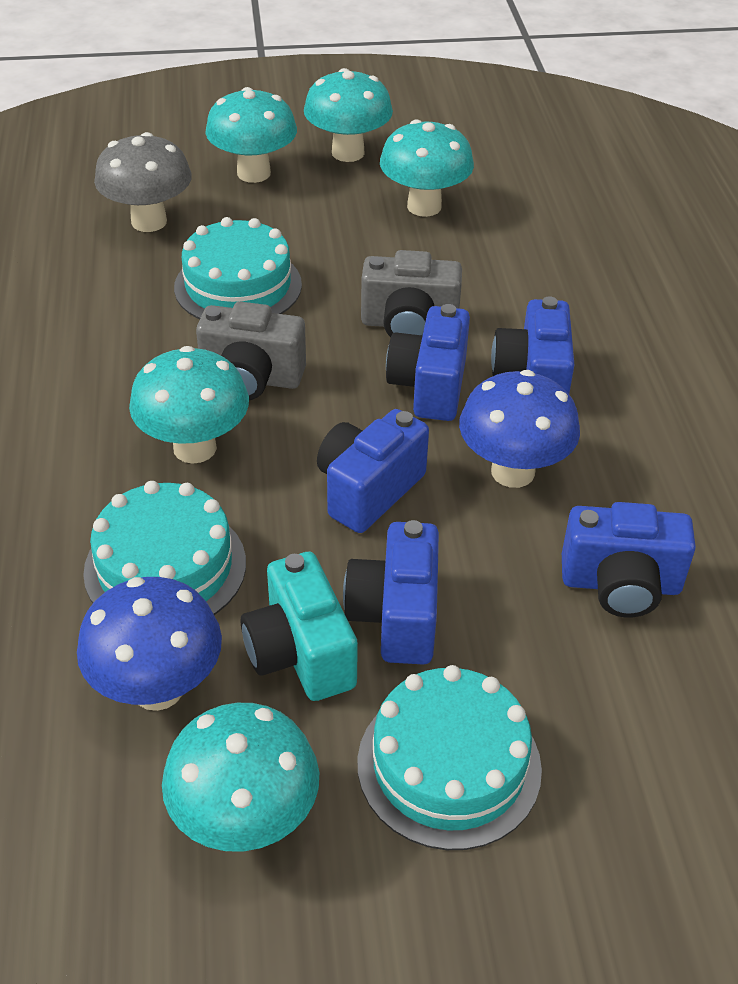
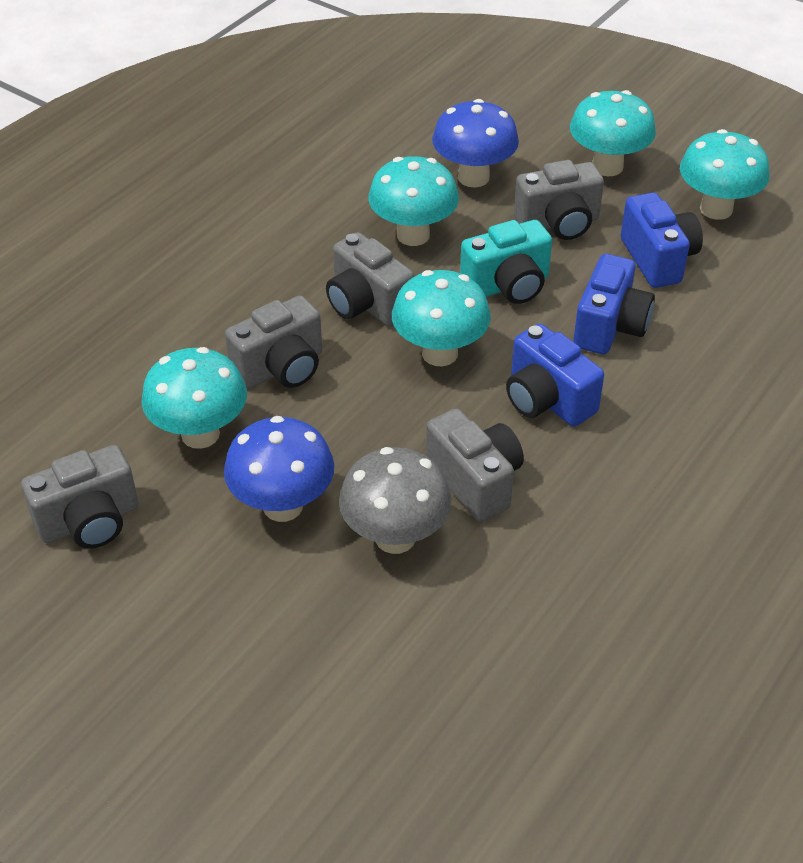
blue camera: [317,409,429,533] [343,520,439,665] [386,304,470,421] [491,296,574,394] [562,502,696,617] = 5 -> [506,323,604,426] [573,254,655,354] [621,193,703,288] = 3
grey camera: [196,301,306,400] [361,250,462,337] = 2 -> [21,445,138,549] [225,296,322,389] [326,232,414,327] [426,408,524,522] [514,160,604,240] = 5
turquoise cake: [83,481,246,615] [174,217,302,319] [357,665,542,850] = 3 -> none = 0

